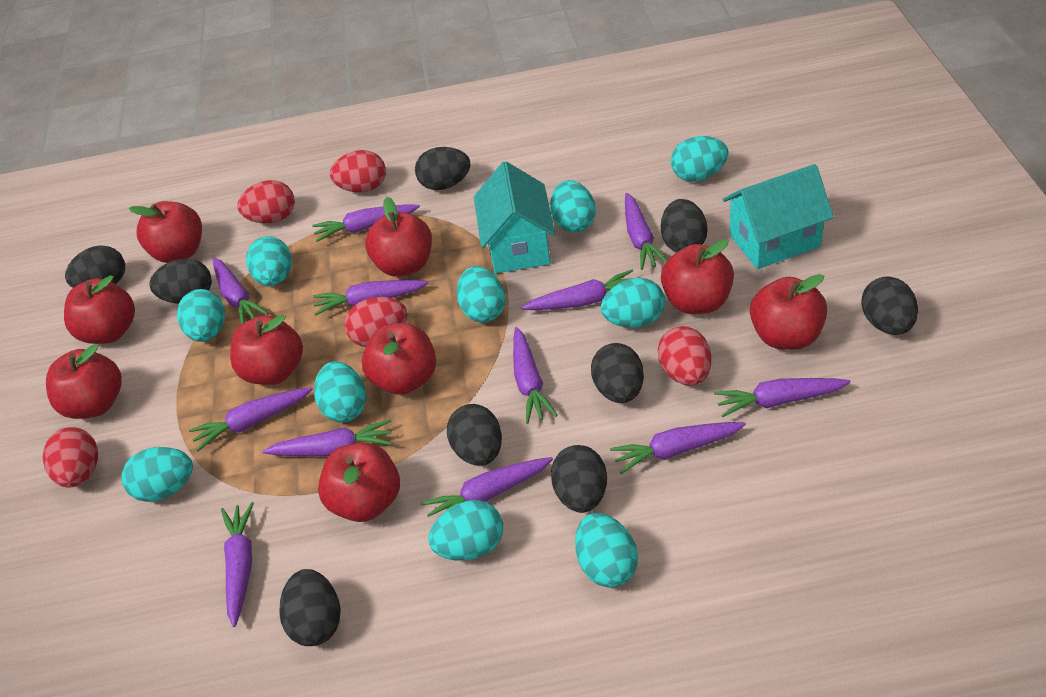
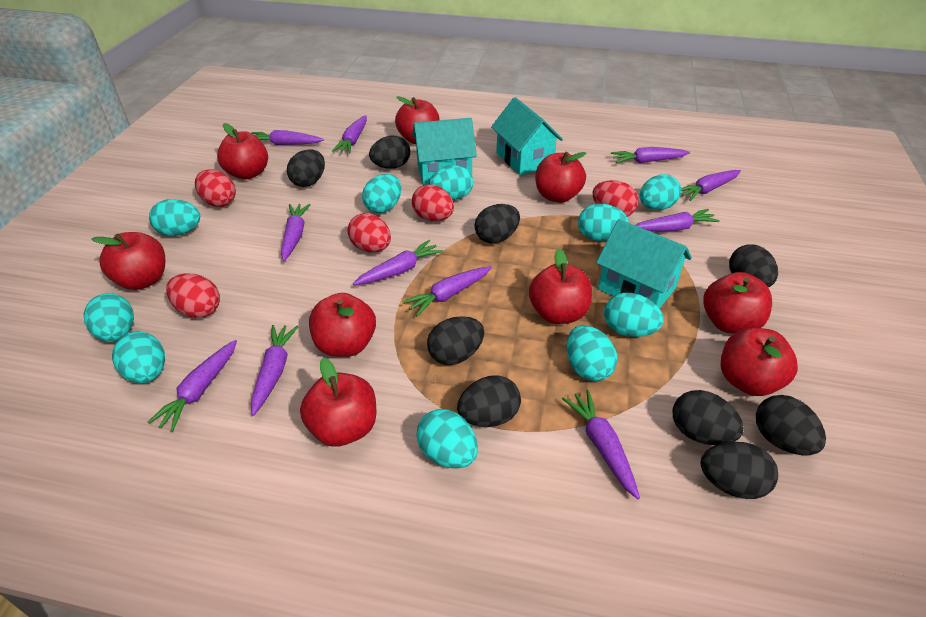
purple carrot: [189,387,313,451] [212,257,268,324] [221,502,254,627] [262,419,392,456] [312,204,420,242] [313,280,428,316] [421,457,553,517] [513,327,558,424] [521,269,633,310] [610,422,746,474] [625,193,667,270] [714,378,851,417] = 12 -> [147,340,237,432] [251,130,324,145] [251,325,299,416] [281,204,311,261] [332,115,367,153] [353,240,443,285] [403,266,492,316] [562,390,640,499] [611,147,690,163] [635,209,720,231] [681,170,741,201] = 11
turquoise house: [474,161,555,273] [722,164,833,269] = 2 -> [412,118,477,185] [491,97,563,175] [596,219,692,309] = 3

